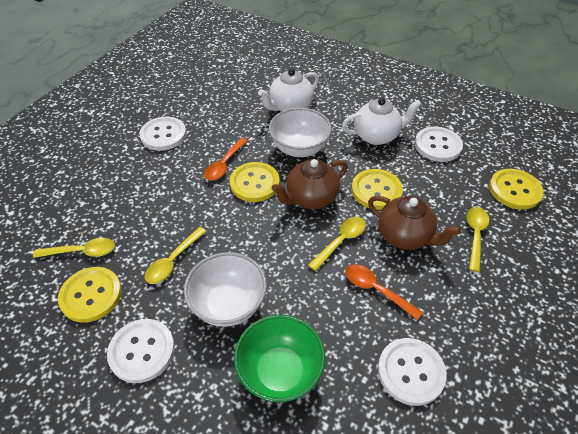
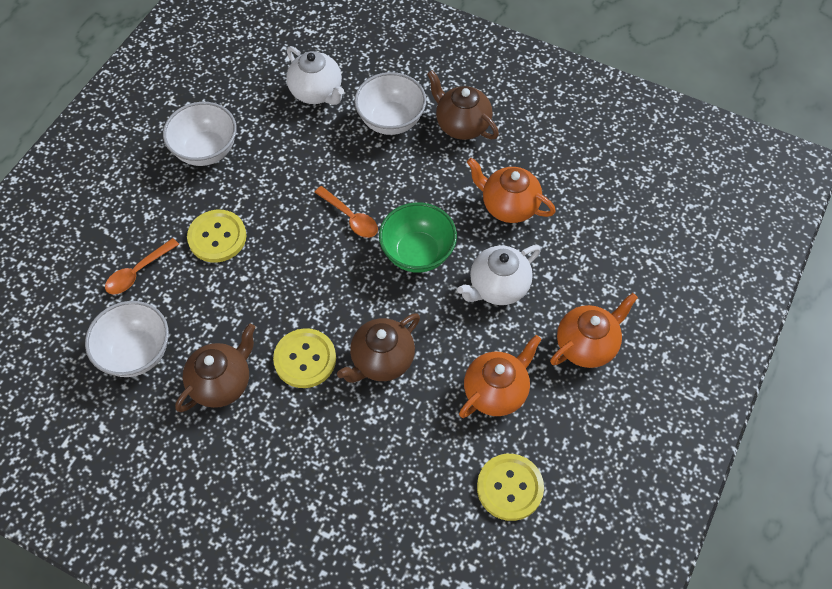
brown teapot: [272,159,348,209] [368,196,461,250] = 2 -> [175,323,256,412] [337,313,420,383] [427,70,499,140] = 3
orange teapot: none = 0 -> [459,335,542,418] [467,158,556,223] [550,293,638,368] = 3
white bowl: [184,252,267,327] [269,108,332,157] = 2 -> [85,301,169,377] [163,102,237,166] [354,72,426,135] = 3
white button: [107,319,175,383] [139,117,186,151] [378,338,447,406] [415,127,463,162] = 4 -> none = 0
yellow button: [58,267,122,323] [230,162,280,202] [352,169,403,210] [489,169,544,210] = 4 -> [187,210,246,263] [273,328,336,388] [477,454,544,521] = 3
yellow spoon: [33,238,115,258] [144,227,207,284] [308,217,366,271] [467,207,489,272] = 4 -> none = 0

